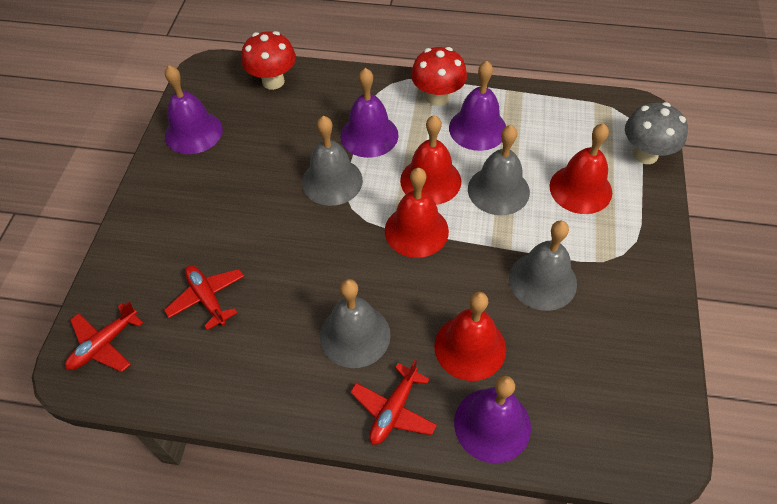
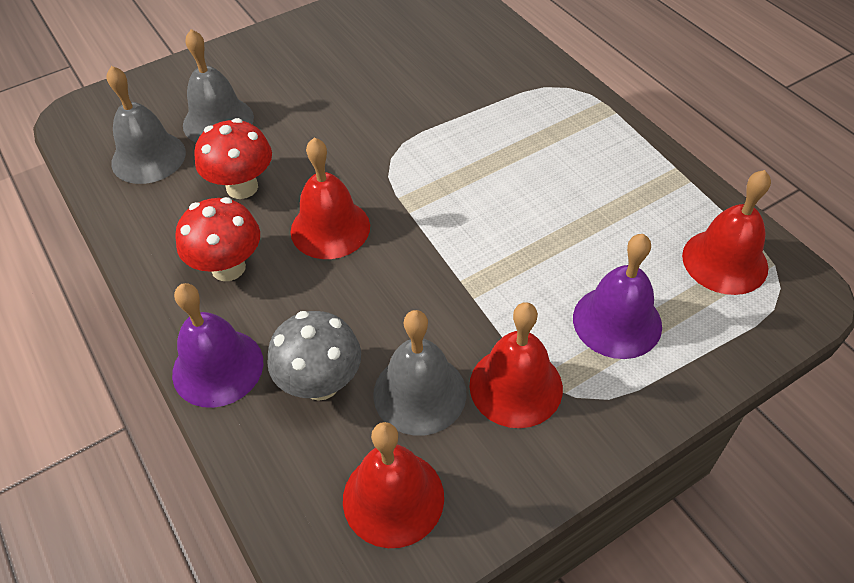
grey bell: [302,116,363,206] [320,279,391,368] [468,125,530,215] [509,220,577,311] = 4 -> [107,66,186,184] [183,29,254,143] [373,310,467,436] = 3
purple bell: [165,65,223,154] [341,68,398,158] [449,61,506,151] [454,376,531,463] = 4 -> [172,283,263,408] [573,234,662,359] = 2
red plane: [65,301,143,372] [164,265,244,330] [350,360,437,445] = 3 -> none = 0

